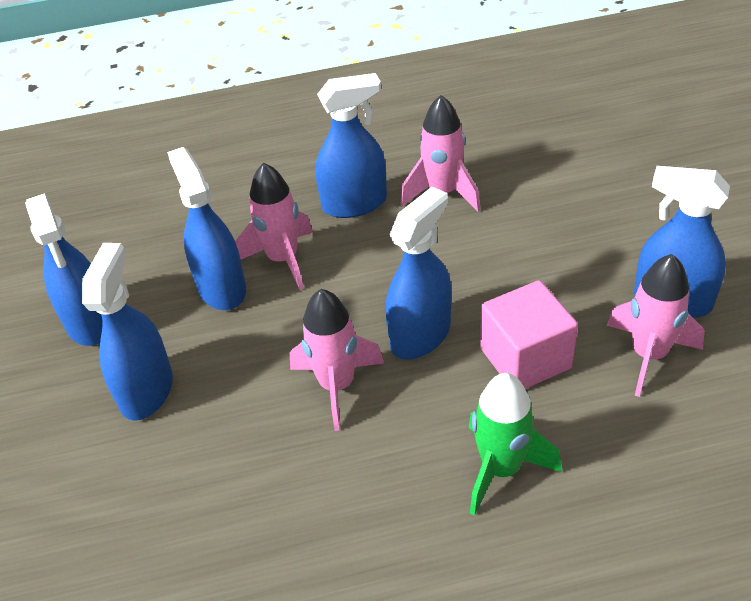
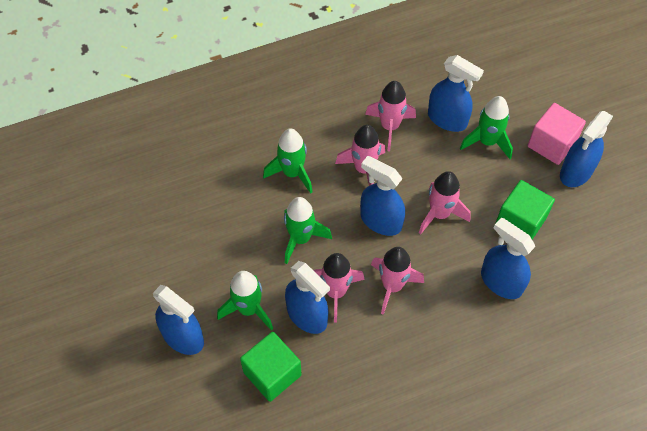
green cube: none = 0 -> [240,332,302,402] [495,180,555,240] = 2
green rocket: [469,373,562,516] = 1 -> [217,271,273,330] [263,128,313,194] [284,197,332,264] [460,96,513,159] = 4
pink rocket: [235,162,313,290] [290,289,384,431] [400,95,481,212] [607,254,705,397] = 4 -> [313,253,365,322] [335,125,385,186] [365,81,416,151] [371,247,424,315] [419,171,471,234] = 5

